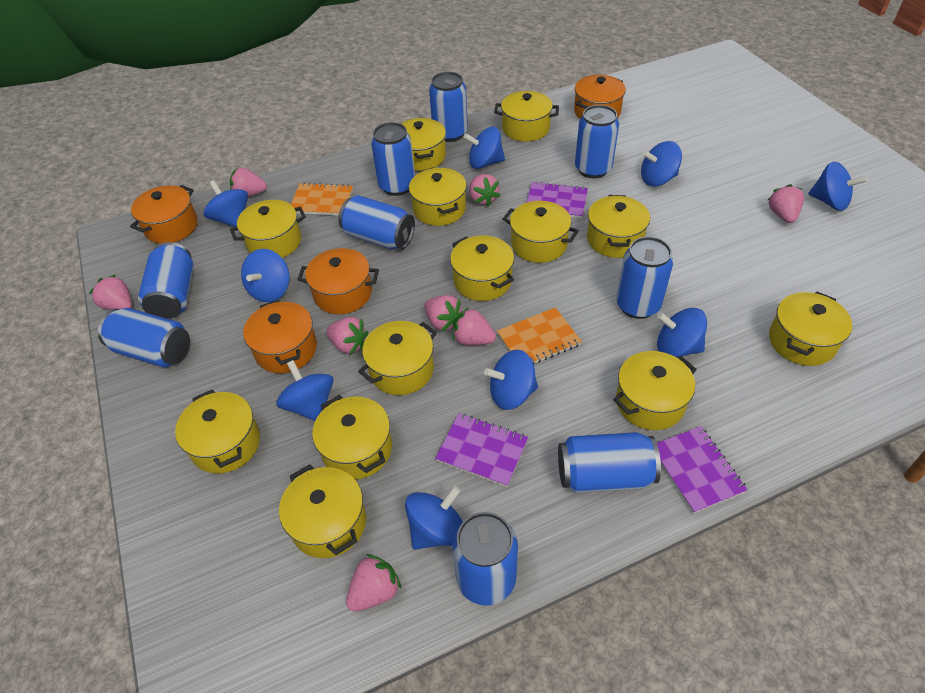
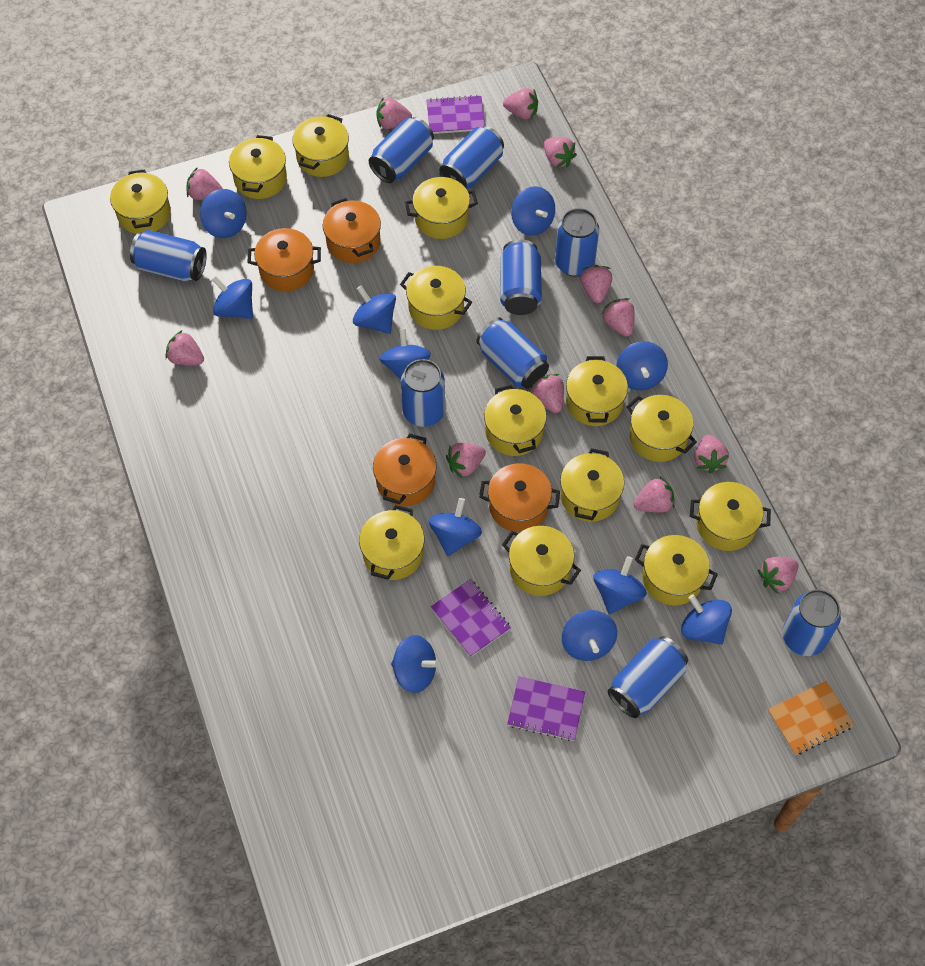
blue spinning top: [203,180,248,227] [241,249,289,302] [276,360,333,421] [405,486,463,550] [463,126,505,169] [484,350,538,410] [641,141,682,186] [657,308,707,358] [808,162,868,211] = 9 -> [200,189,247,238] [212,276,253,319] [353,285,396,334] [380,329,431,379] [391,635,440,693] [429,498,482,556] [511,186,555,236] [562,610,617,661] [593,556,647,614] [616,341,668,390] [681,594,732,645] = 11
orange notebook: [291,183,353,216] [497,307,582,364] = 2 -> [768,681,854,755] = 1
pink strawberry: [89,274,132,310] [230,167,267,197] [326,317,368,355] [346,554,401,611] [424,295,462,332] [453,307,496,345] [469,174,500,207] [768,184,804,223] = 8 -> [165,330,204,365] [186,167,223,200] [376,97,412,129] [446,443,486,478] [503,88,538,119] [530,374,564,413] [544,137,577,168] [580,265,612,303] [601,298,635,337] [634,477,675,512] [694,435,729,474] [758,557,799,594] = 12

